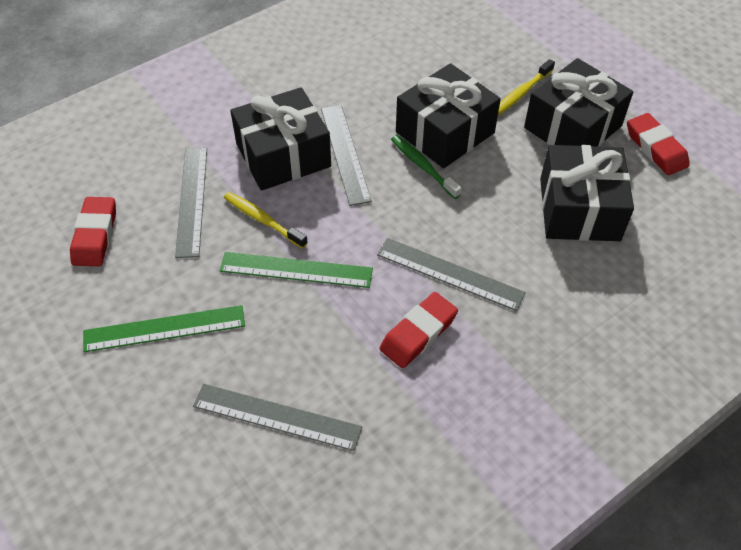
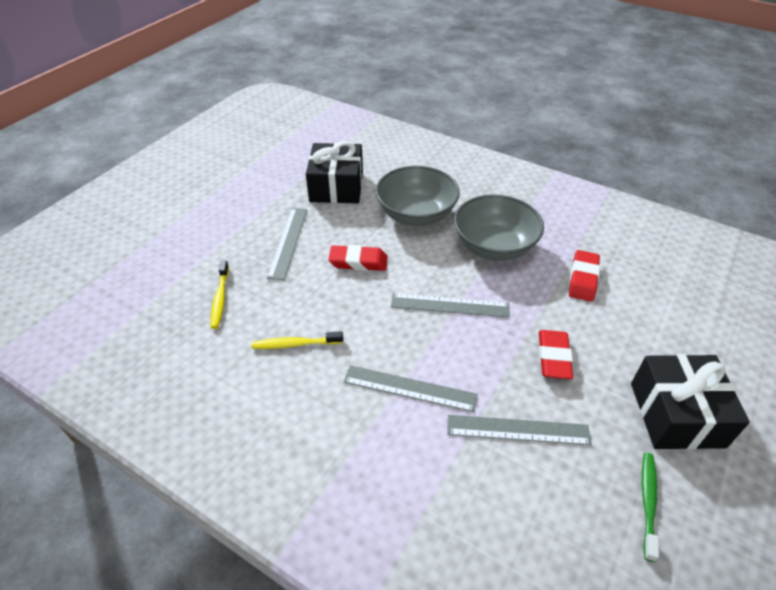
black gift: [230,87,331,191] [396,63,501,169] [524,58,634,146] [540,145,634,241] = 4 -> [306,141,363,203] [631,354,750,450] = 2
green ruler: [83,305,245,352] [220,252,373,288] = 2 -> none = 0
grey bowl: none = 0 -> [375,166,460,226] [454,195,544,261] = 2

